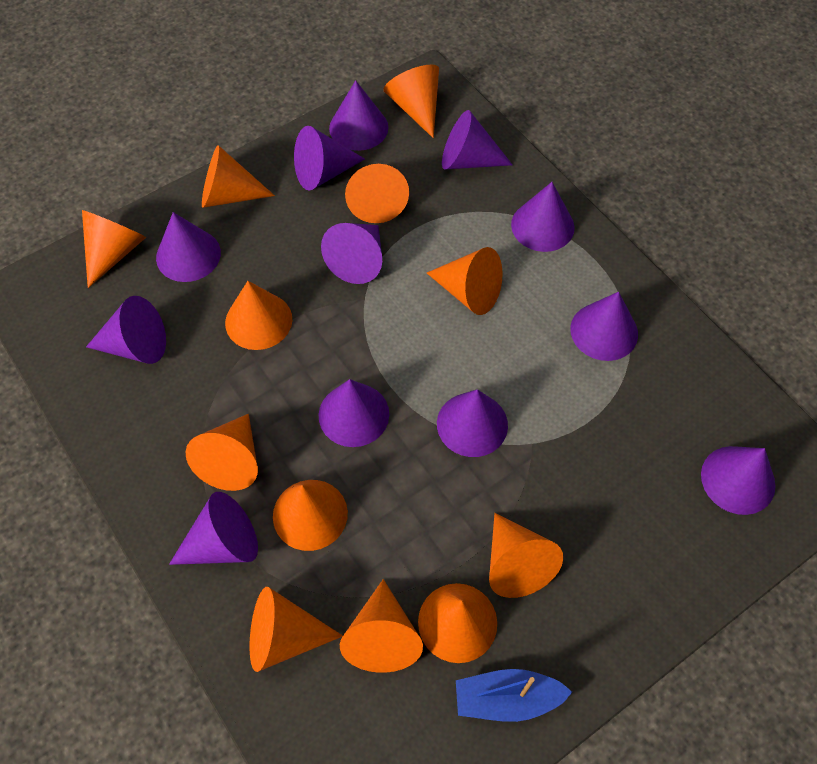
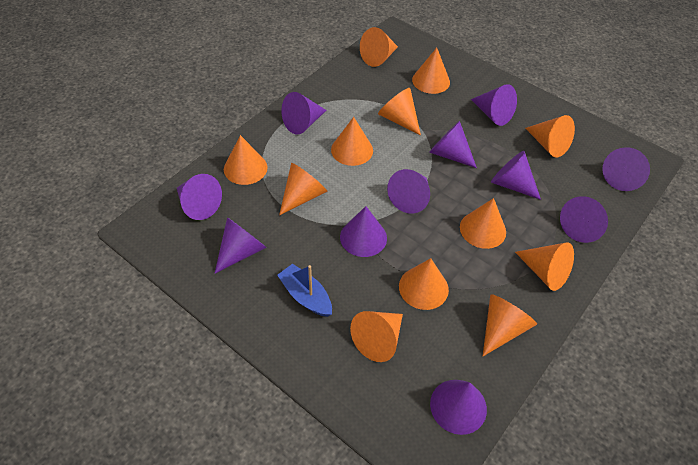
purple cone: [86,296,166,364] [156,212,221,282] [169,492,258,565] [294,126,365,191] [318,379,389,447] [321,223,382,284] [329,80,389,151] [437,389,508,457] [442,110,513,169] [511,182,575,252] [570,292,638,361] [701,446,776,515] = 12 -> [177,174,222,220] [214,217,267,274] [281,92,326,135] [340,206,387,257] [387,169,430,214] [429,121,477,168] [430,380,487,435] [471,84,517,126] [491,151,541,200] [560,196,608,243] [602,147,650,191] = 11

